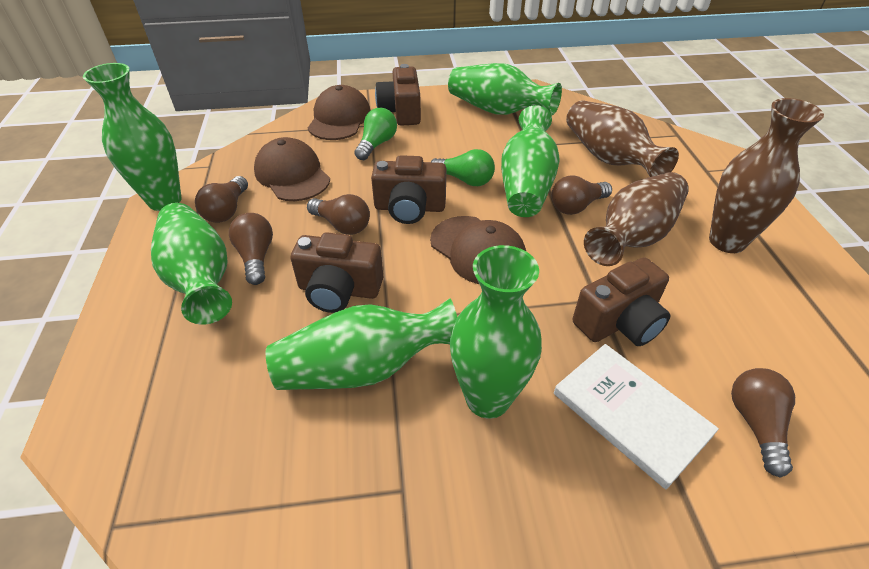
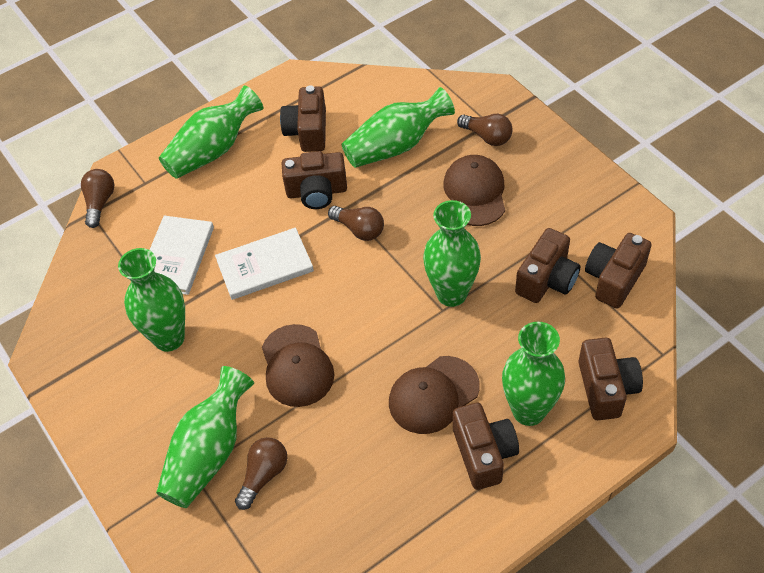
brown camera: [290,232,383,313] [371,155,446,224] [375,64,421,126] [573,257,670,346] = 4 -> [280,85,326,152] [281,151,347,209] [453,403,519,490] [515,228,580,303] [578,338,643,420] [585,233,651,308] = 6
brown light bulb: [195,176,248,223] [229,213,273,285] [307,194,370,235] [551,175,612,215] [731,368,795,478] = 5 -> [81,169,114,228] [235,437,287,510] [328,206,384,241] [457,114,513,146] = 4
brown vase: [566,100,679,177] [584,172,689,266] [709,98,824,253] = 3 -> none = 0
green light bulb: [354,108,397,160] [431,149,495,186] = 2 -> none = 0
white book: [554,344,719,489] = 1 -> [150,216,214,295] [215,228,314,300] = 2

